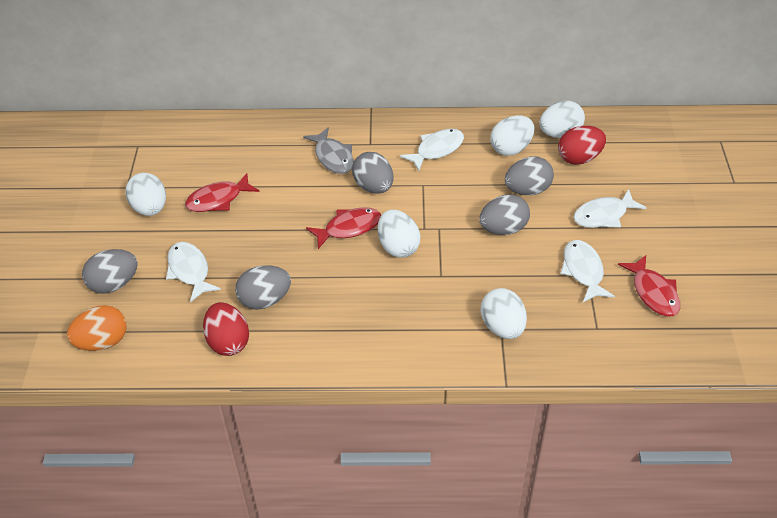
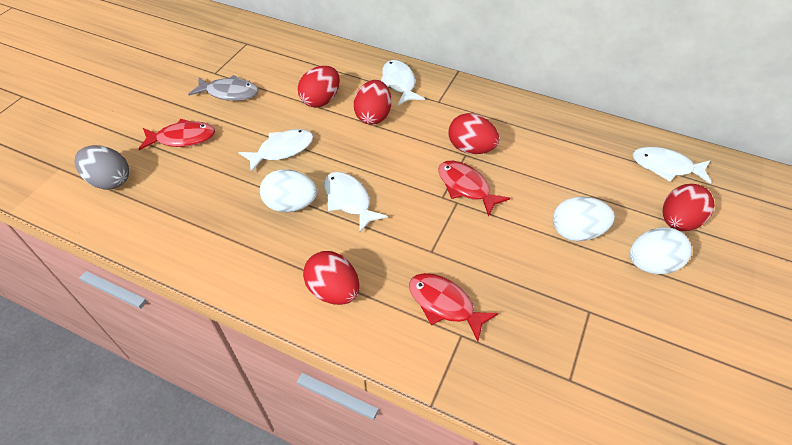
grey egg: [82,249,138,294] [235,265,291,310] [352,152,393,193] [479,195,530,235] [505,156,554,195] = 5 -> [75,145,129,190] = 1
orange egg: [67,305,127,351] = 1 -> none = 0
red egg: [203,302,249,356] [558,126,606,165] = 2 -> [298,66,340,108] [303,251,359,305] [354,80,391,125] [448,113,499,154] [663,184,715,231] = 5
white egg: [126,173,166,216] [378,210,420,258] [481,288,527,339] [490,115,534,156] [539,101,585,138] = 5 -> [260,169,317,212] [553,196,615,241] [630,227,692,274] = 3

